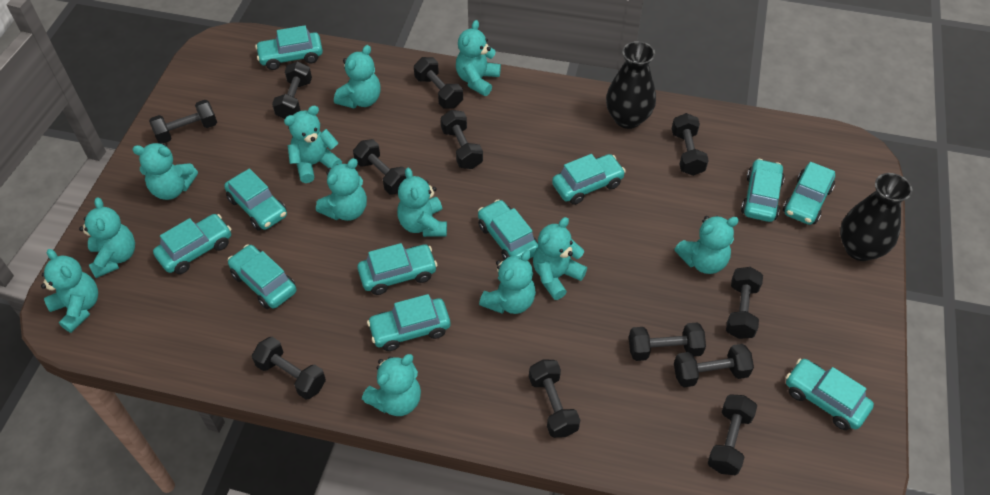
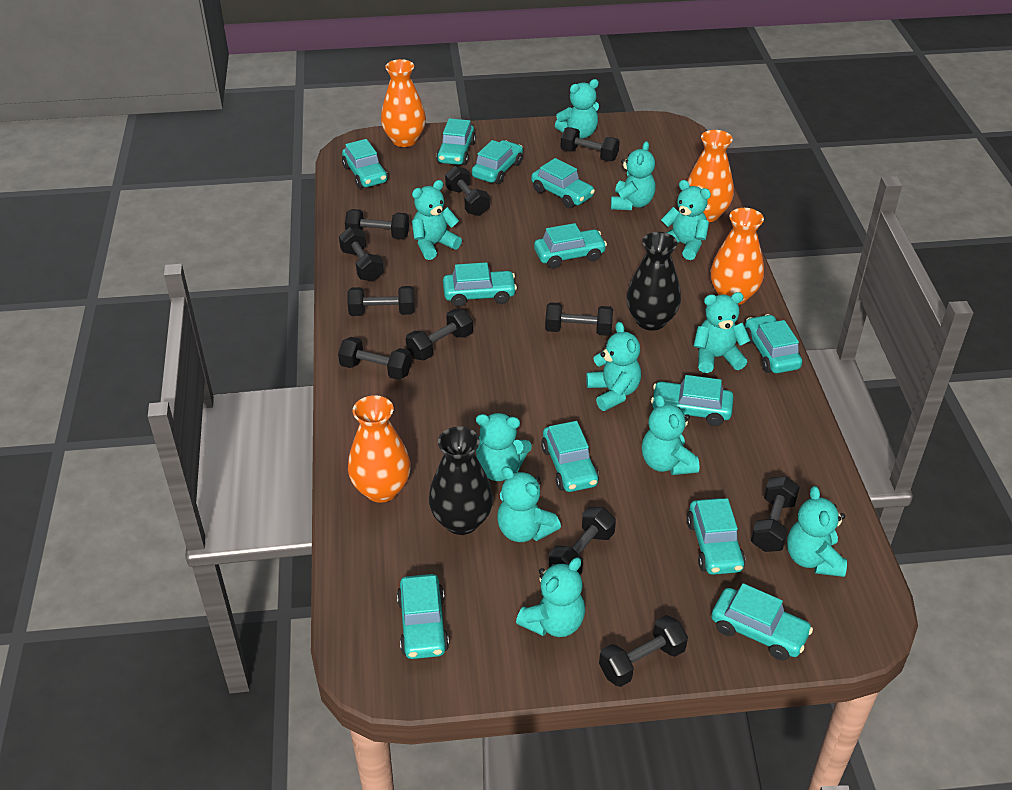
black dumbbell: [149,100,217,143] [252,337,326,400] [272,61,312,119] [353,139,406,195] [414,57,463,108] [441,110,483,169] [529,360,580,438] [629,322,706,361] [672,113,709,176] [674,344,754,387] [708,394,757,475] [726,267,763,339] = 12 -> [338,337,412,380] [339,227,384,282] [345,209,409,239] [348,286,415,316] [406,309,473,361] [445,166,490,216] [545,302,613,336] [549,507,616,575] [561,127,620,161] [599,615,688,687] [751,476,800,552] = 11
orange vase: none = 0 -> [348,395,411,503] [381,59,426,147] [687,130,734,222] [711,208,764,305] = 4
turquoise car: [153,214,231,274] [224,168,287,231] [228,244,296,309] [255,25,323,70] [357,243,438,295] [367,294,450,351] [478,199,539,260] [552,154,626,205] [741,159,785,222] [783,162,835,225] [786,359,874,430] = 11 -> [342,139,388,189] [397,574,449,659] [436,118,476,165] [443,262,517,307] [472,140,523,184] [531,158,595,208] [534,223,607,269] [541,421,599,492] [651,375,734,426] [687,498,745,575] [711,583,813,661] [745,314,802,373] = 12
turquoise teddy bear: [41,249,98,333] [79,197,135,278] [132,143,198,200] [284,106,342,183] [316,158,367,221] [334,45,381,108] [362,354,421,416] [397,168,447,237] [456,20,501,96] [479,250,536,314] [533,217,587,300] [674,216,739,274] = 12 -> [412,180,462,260] [476,413,532,481] [497,467,561,542] [516,557,585,637] [555,79,599,138] [586,322,641,411] [611,141,656,210] [642,395,699,475] [661,180,711,260] [694,292,751,373] [787,486,847,577] = 11

